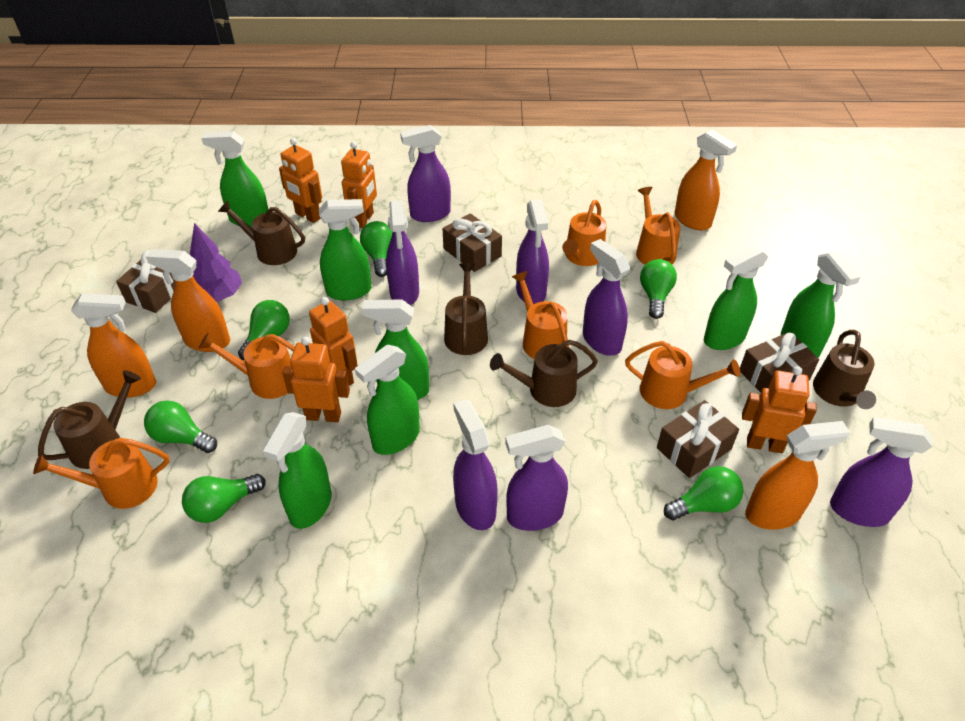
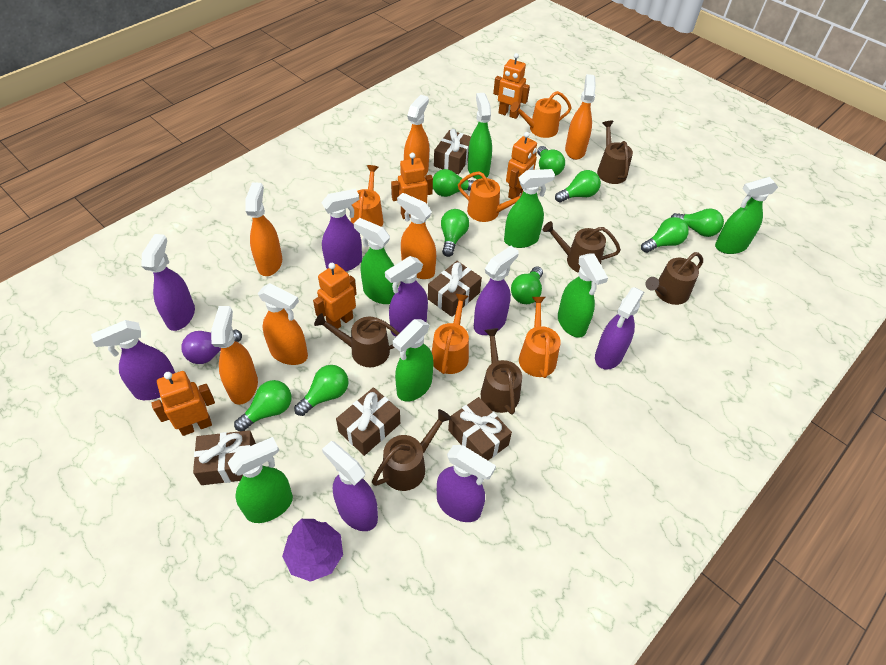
brown gift: [116,250,175,313] [443,213,502,272] [657,400,739,478] [740,332,819,393] = 4 -> [193,430,256,485] [336,387,400,456] [428,261,482,317] [434,129,471,174] [448,397,512,460] = 5
brown watering can: [38,370,141,469] [218,200,305,265] [444,263,488,355] [490,340,598,407] [813,330,876,409] = 5 -> [314,313,400,367] [372,409,451,491] [481,328,522,415] [543,221,621,273] [597,121,633,184] [645,252,703,305] = 6
green light bulb: [144,400,217,453] [182,474,266,523] [238,300,290,361] [360,221,392,277] [640,259,677,319] [664,466,744,520] = 6 -> [234,380,291,431] [294,365,348,416] [433,169,474,197] [441,209,469,257] [511,266,543,304] [537,146,565,176] [555,170,601,203] [641,217,689,253] [670,208,724,237] = 9
orange spray bottle: [71,293,156,398] [146,249,230,352] [674,130,737,230] [745,421,850,530] = 4 -> [211,306,258,405] [245,182,282,276] [258,283,308,365] [397,193,436,279] [404,95,429,175] [565,74,596,160] = 6
orange watering can: [33,438,170,509] [199,333,295,399] [512,271,569,359] [562,200,606,266] [625,341,740,409] [636,187,681,265] = 6 -> [351,165,383,227] [432,293,469,374] [458,171,523,222] [510,91,572,138] [519,297,561,378] = 5
purple light bulb: none = 0 -> [181,330,242,364] = 1
purple spray bottle: [386,200,419,305] [400,125,451,222] [453,399,498,530] [505,425,568,531] [516,199,549,304] [583,239,630,356] [830,417,932,527] = 7 -> [91,320,175,400] [141,234,195,331] [321,189,362,271] [322,441,378,531] [385,256,428,337] [437,445,496,522] [474,246,519,335] [595,287,644,370] = 8

